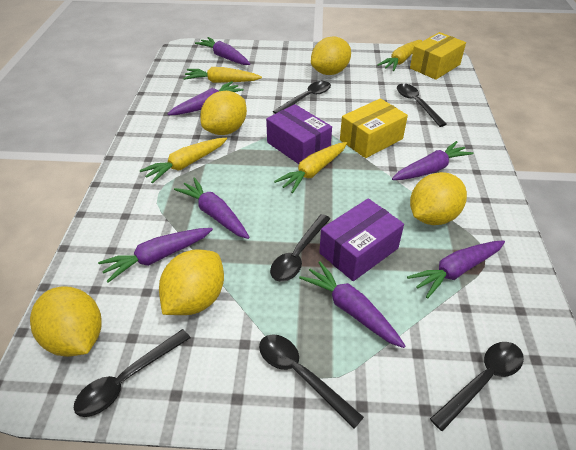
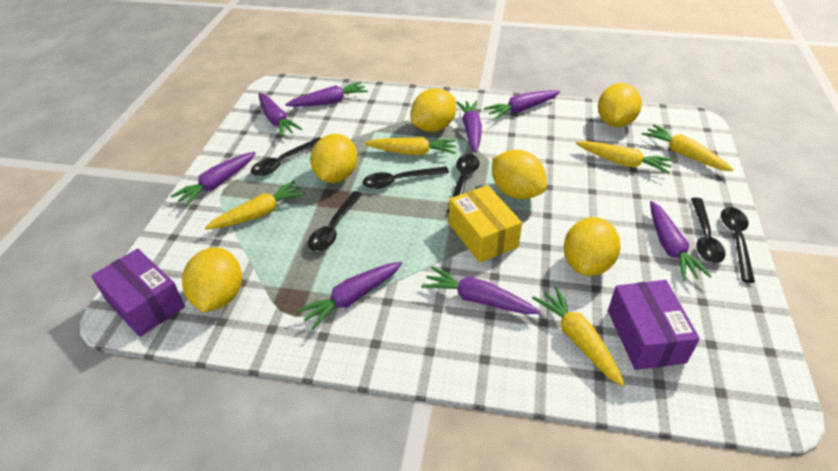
purple carrot: [98,228,213,283] [168,81,244,115] [174,177,250,239] [195,37,250,65] [299,261,405,348] [392,141,473,180] [407,240,505,299] = 7 -> [171,152,256,207] [259,93,302,137] [285,82,368,107] [296,261,403,330] [421,266,540,314] [456,100,482,152] [484,90,560,119] [650,201,712,281] = 8
yellow box: [340,98,408,158] [410,32,466,80] = 2 -> [449,185,522,263] = 1
yellow carrot: [140,138,227,183] [183,67,262,83] [274,142,347,193] [377,40,422,71] = 4 -> [205,181,306,230] [365,137,456,155] [532,286,625,387] [576,141,673,174] [642,124,733,171] = 5
yellow lemon: [30,287,101,357] [159,249,224,315] [200,91,247,135] [311,36,351,75] [410,172,467,225] = 5 -> [182,247,242,312] [310,134,357,183] [411,88,456,132] [492,150,547,199] [564,217,621,276] [598,83,642,127] = 6

